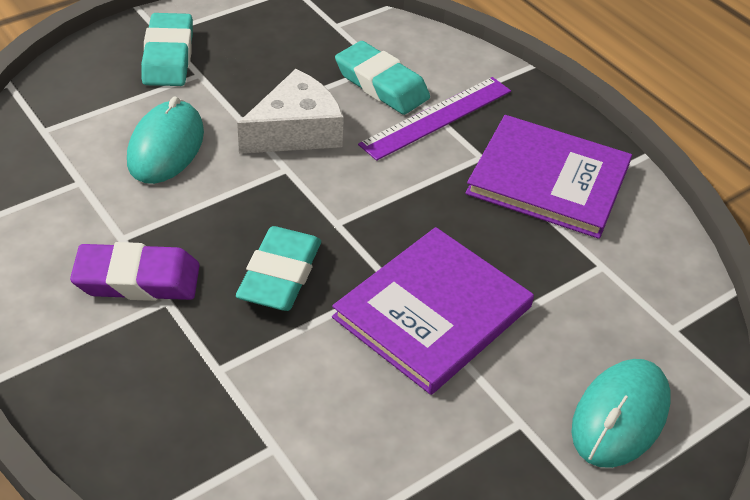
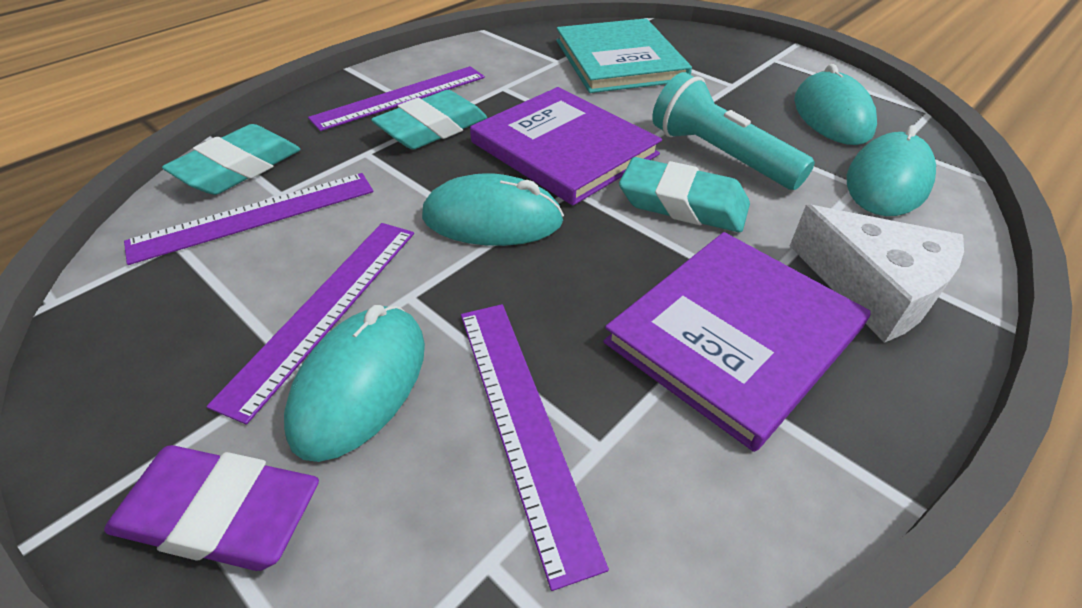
purple ruler: [358,77,511,161] = 1 -> [124,173,373,265] [207,223,414,425] [308,66,485,131] [461,304,609,591] = 4
turquoise book: none = 0 -> [556,18,692,93] = 1
turquoise flashlight: none = 0 -> [652,72,815,190] = 1
turquoise mouse: [127,96,204,184] [572,359,671,468] = 2 -> [284,305,425,462] [422,173,564,246] [794,64,877,145] [847,125,936,216] = 4

